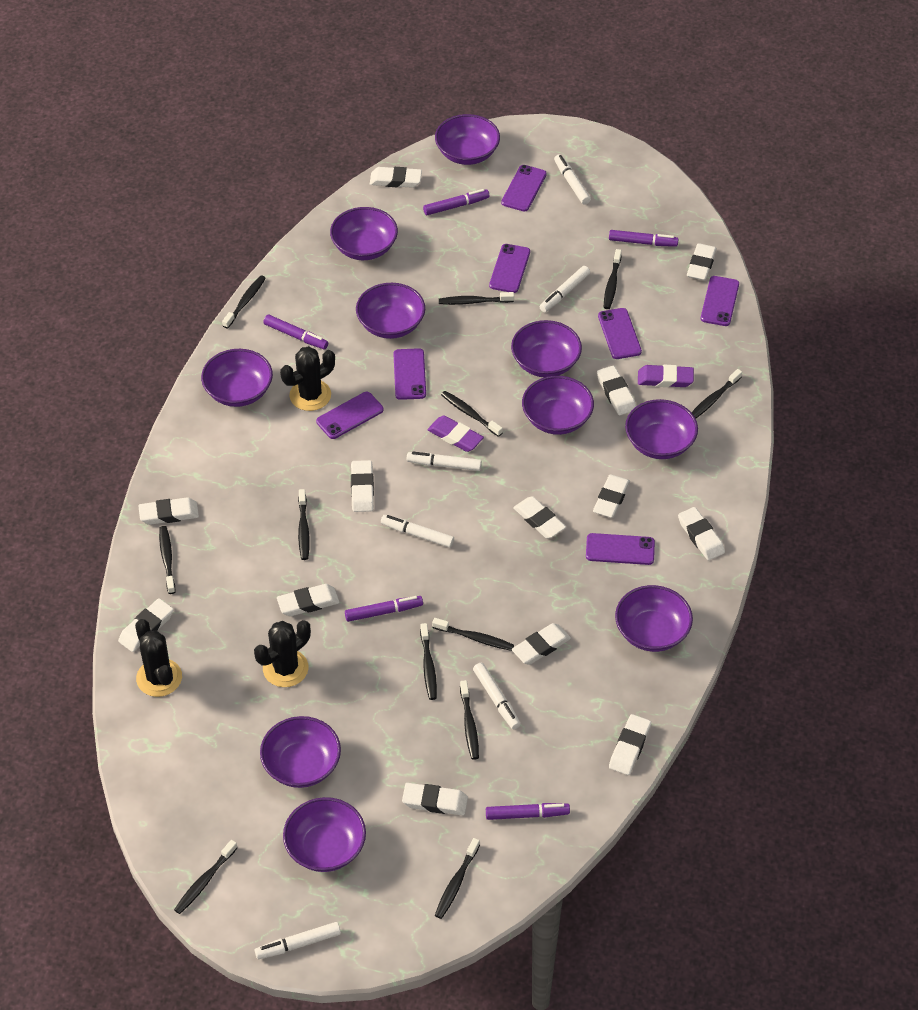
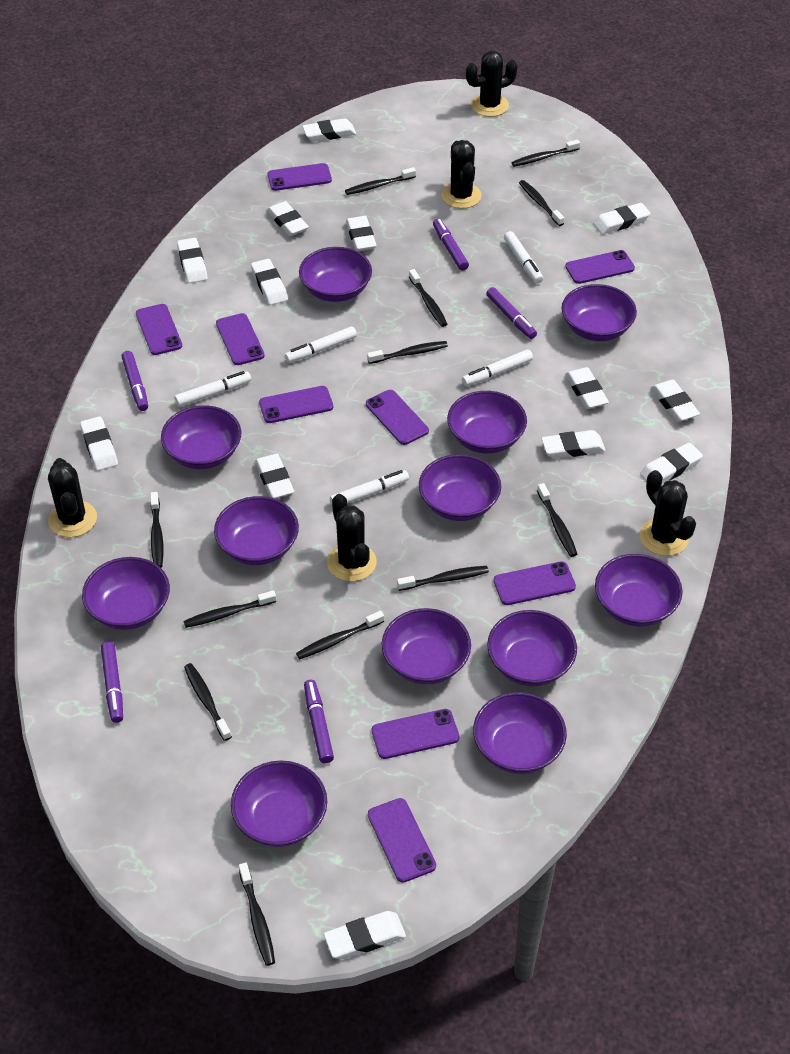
black cactus: [135,619,182,697] [254,620,311,687] [280,346,335,411] = 3 -> [48,458,97,538] [327,494,376,581] [441,140,482,209] [466,51,518,117] [640,470,696,556] = 5
purple bowl: [201,349,273,407] [260,716,341,788] [283,797,366,872] [330,207,398,260] [356,283,425,339] [435,114,500,165] [511,320,582,377] [522,376,594,435] [615,585,693,652] [625,399,698,459] = 10 -> [82,557,170,630] [161,405,241,469] [214,496,299,565] [231,760,327,847] [299,247,372,302] [382,608,471,684] [419,454,501,521] [447,391,527,454] [473,692,567,774] [487,610,577,686] [561,284,637,341] [595,554,683,627] = 12
purple eraser: [427,416,484,452] [638,365,694,387] = 2 -> none = 0
purple phone: [316,392,384,439] [393,348,426,400] [489,244,530,293] [501,165,547,212] [586,533,655,565] [598,308,642,359] [701,276,739,326] = 7 -> [136,304,182,355] [216,313,265,365] [259,386,333,423] [267,163,332,191] [366,390,429,445] [368,798,436,883] [372,709,459,759] [494,561,576,605] [565,250,635,284] = 9
white marker: [255,922,341,959] [381,515,454,548] [407,452,482,471] [473,663,521,729] [540,266,590,312] [554,154,591,205] = 6 -> [175,371,251,407] [285,326,357,363] [330,470,409,505] [462,349,533,386] [504,231,543,283] = 5

